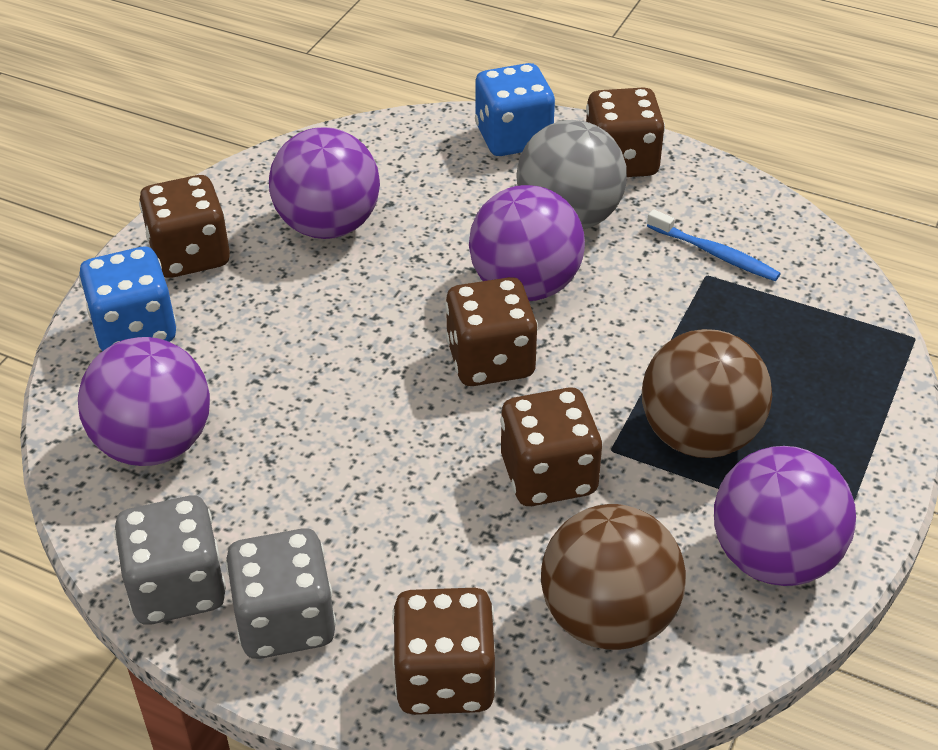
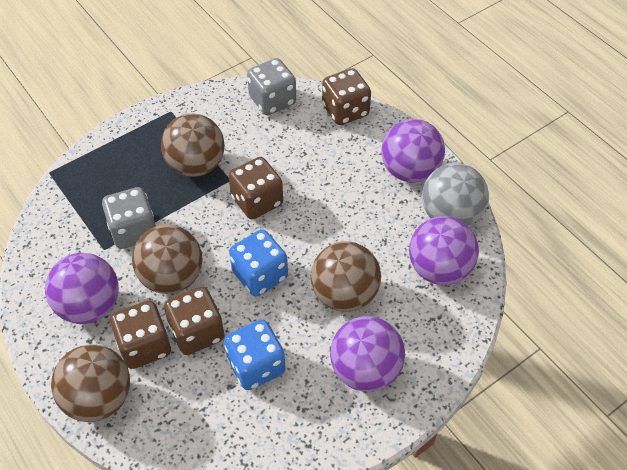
blue toothbrush: [647,209,781,281] = 1 -> none = 0
brown ball: [541,504,686,650] [642,329,772,458] = 2 -> [51,344,130,422] [132,225,203,294] [161,113,225,177] [311,241,381,312] = 4
brown dice: [139,175,230,278] [392,588,496,715] [445,277,538,386] [500,387,603,506] [586,87,665,177] = 5 -> [110,301,171,369] [164,286,224,355] [228,157,283,219] [322,68,371,125] = 4

